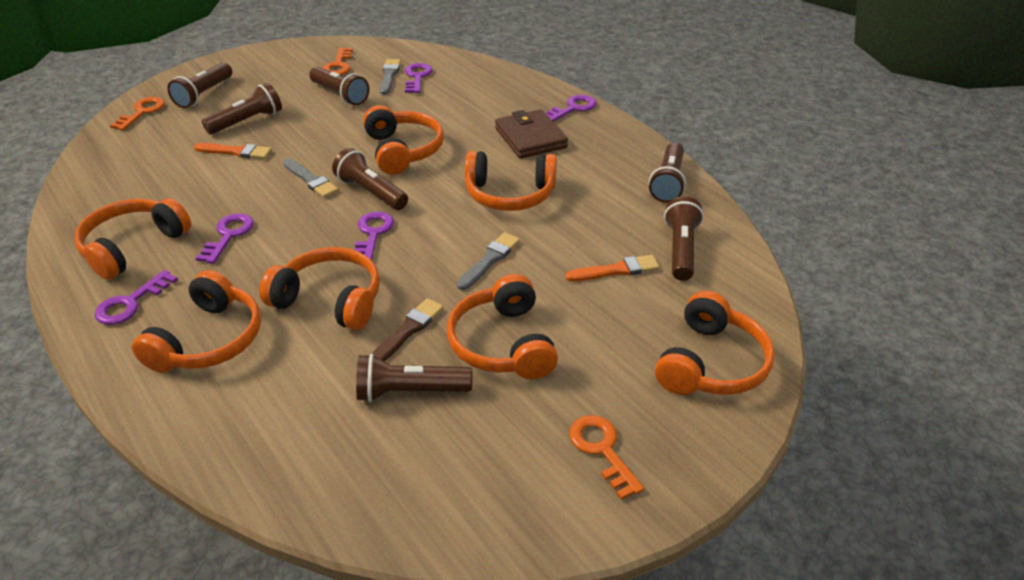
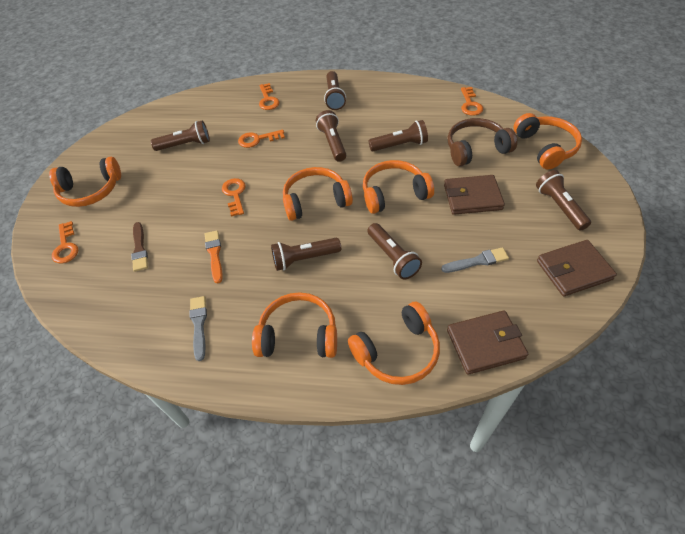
brown headphones: none = 0 -> [448,118,517,166] = 1
brown wallet: [495,109,568,158] = 1 -> [444,175,505,215] [447,310,528,375] [537,240,617,296] = 3
grey brush: [283,158,339,198] [380,59,401,95] [457,232,520,290] = 3 -> [190,296,207,361] [441,247,509,273] = 2
orange brush: [194,143,272,159] [565,255,660,282] = 2 -> [205,230,223,283] = 1
orange headphones: [74,198,191,280] [132,270,261,373] [259,247,380,330] [363,105,444,175] [447,274,558,379] [465,151,557,211] [655,291,775,395] = 7 -> [49,157,121,207] [252,292,337,358] [283,167,353,221] [348,302,440,385] [363,160,434,214] [514,113,582,170] = 6
orange key: [110,97,165,130] [323,48,353,75] [569,415,644,500] = 3 -> [52,221,78,264] [222,178,246,217] [238,130,285,148] [259,83,279,110] [461,87,483,116] = 5
purple key: [95,270,178,325] [195,213,254,264] [355,211,394,260] [405,63,433,93] [546,95,597,121] = 5 -> none = 0

